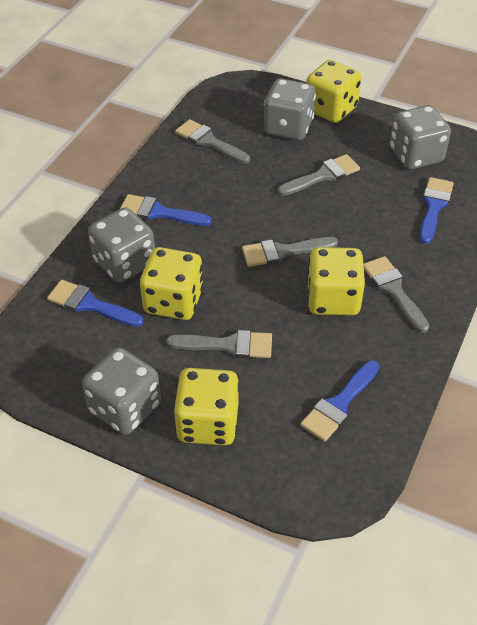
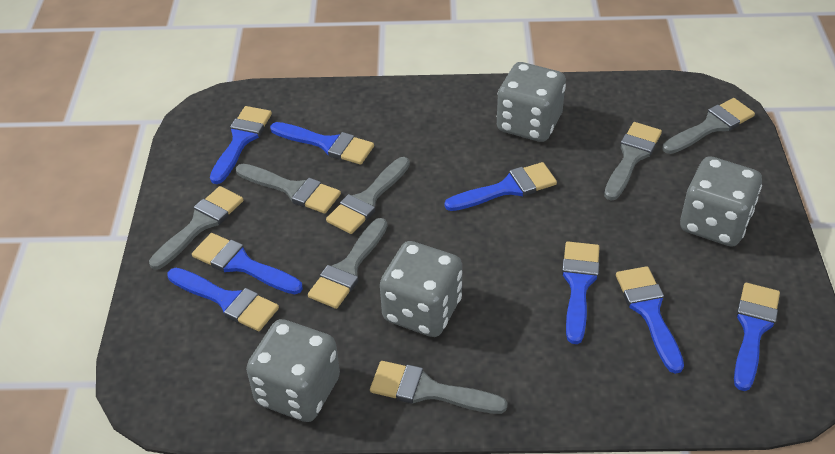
blue brush: [47,280,144,327] [120,194,212,226] [300,360,379,442] [419,177,454,244] = 4 -> [167,268,279,331] [192,233,303,294] [210,106,272,184] [270,122,374,165] [445,162,557,211] [562,242,599,344] [616,266,684,374] [734,283,780,391] = 8
grey brush: [166,330,272,358] [175,119,250,164] [242,237,338,267] [278,154,360,196] [363,256,429,333] = 5 -> [149,186,243,270] [236,164,341,214] [308,218,387,309] [326,157,410,234] [370,361,507,414] [604,122,662,200] [662,98,755,154] = 7
yellow dice: [140,247,203,320] [174,368,239,446] [306,60,362,123] [307,247,365,316] = 4 -> none = 0

